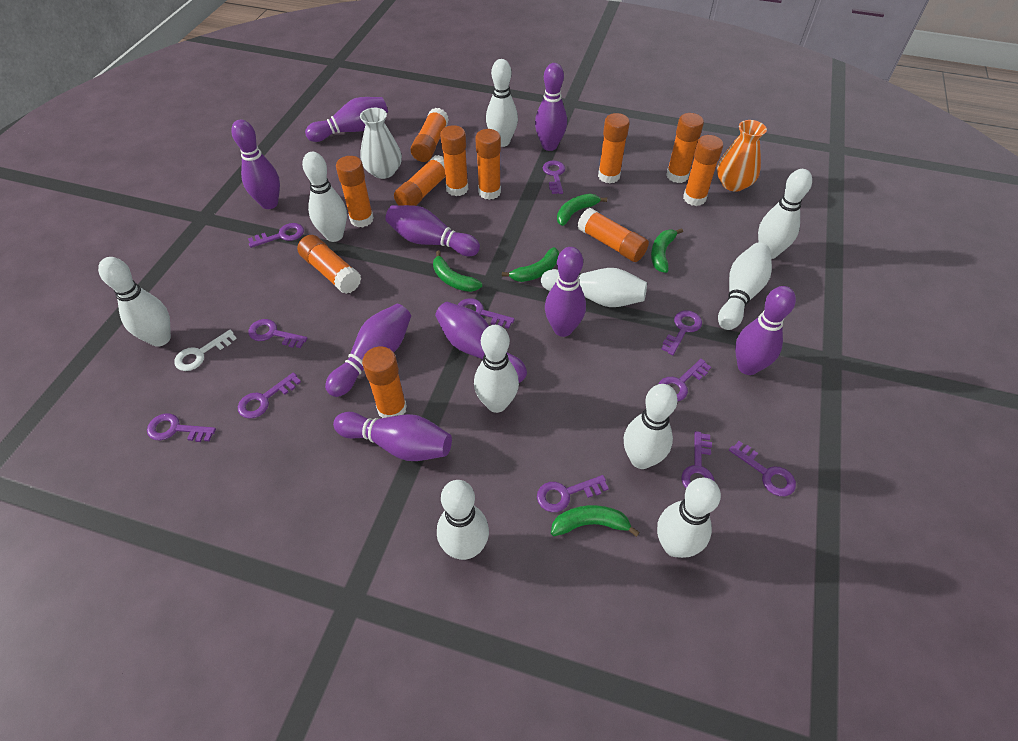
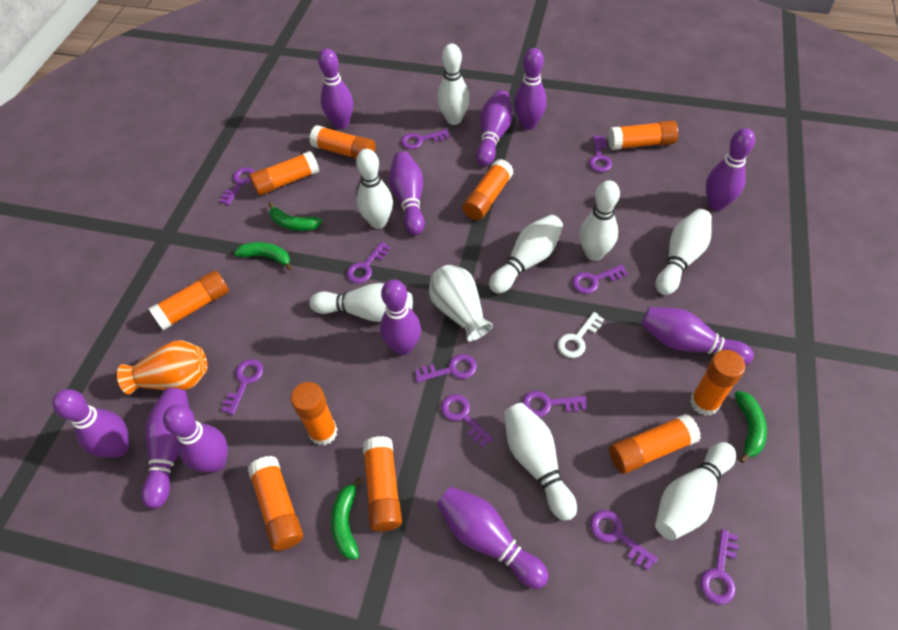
green banana: [433,251,482,292] [502,247,559,282] [551,505,640,537] [557,194,607,226] [651,228,683,273] = 5 -> [234,242,292,271] [268,202,322,231] [331,477,363,560] [734,391,767,463] = 4
orange glue stick: [297,235,361,294] [336,156,374,227] [362,346,407,418] [394,155,445,206] [411,108,449,162] [440,125,468,196] [475,129,501,200] [578,208,649,262] [598,113,630,183] [666,113,704,183] [683,135,723,206] = 11 -> [148,270,229,331] [248,456,303,551] [250,151,320,196] [291,382,338,446] [310,125,376,159] [363,436,402,532] [462,159,514,220] [608,120,678,150] [609,414,701,474] [690,350,745,416] = 10
purple bowling pin: [231,120,280,209] [305,97,388,142] [325,304,411,397] [333,412,452,461] [385,205,480,256] [435,302,527,383] [535,63,567,151] [545,247,586,337] [735,286,796,375] = 9 -> [52,389,129,458] [141,388,190,509] [163,404,228,472] [318,49,353,129] [380,279,421,355] [389,151,425,235] [437,487,549,589] [476,90,513,166] [514,48,547,130] [642,307,754,366] [706,128,755,211] = 11
white bowling pin: [98,257,171,347] [302,152,347,242] [437,480,489,560] [474,325,519,413] [486,59,518,147] [541,268,647,307] [624,384,678,469] [657,478,721,558] [718,243,772,330] [758,169,812,259] = 10 -> [309,283,413,322] [356,149,393,229] [437,44,469,125] [489,215,563,294] [504,403,577,521] [580,180,620,261] [655,442,736,540] [656,209,712,295] = 8

